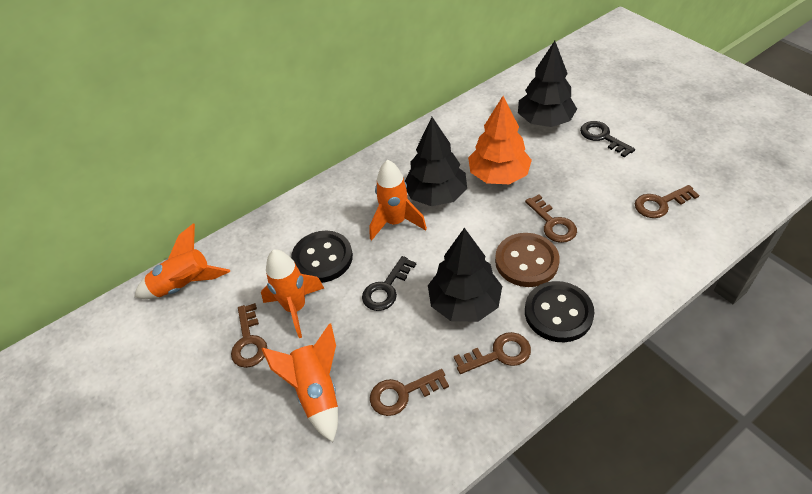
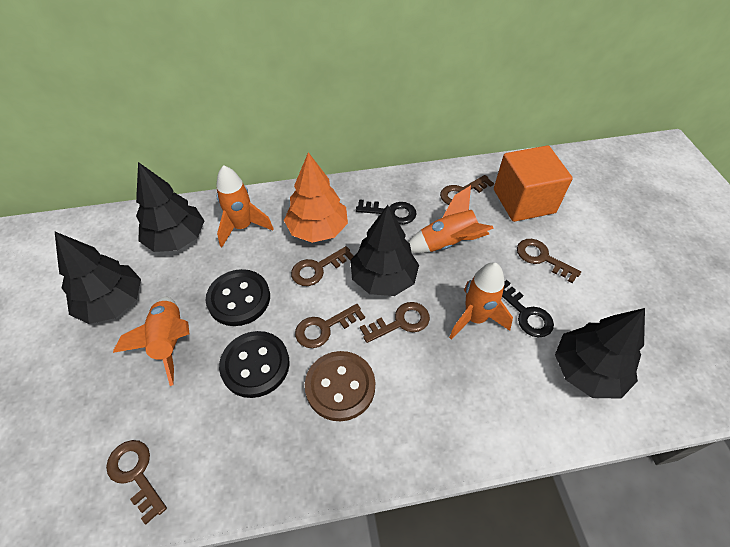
black tree: [405,117,467,206] [428,228,502,322] [518,41,577,127] = 3 -> [54,231,141,324] [136,162,204,252] [350,205,419,296] [555,308,645,399] = 4
brown key: [231,303,267,368] [370,369,449,416] [454,332,531,374] [525,194,577,243] [635,185,699,218] = 5 -> [106,440,167,524] [291,246,354,286] [295,304,365,348] [360,302,430,343] [440,175,494,205] [517,239,581,283] = 6
orange cube: none = 0 -> [494,145,573,222] = 1

